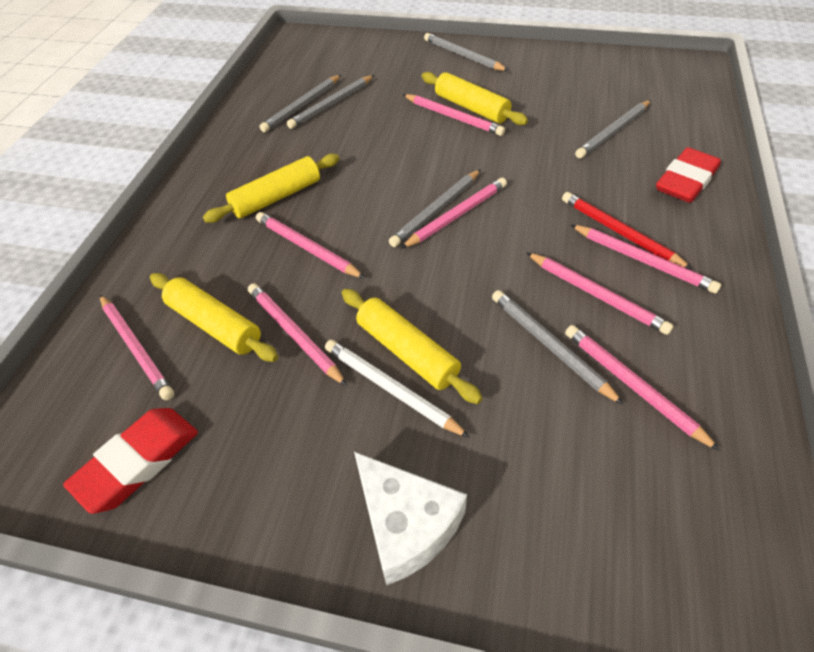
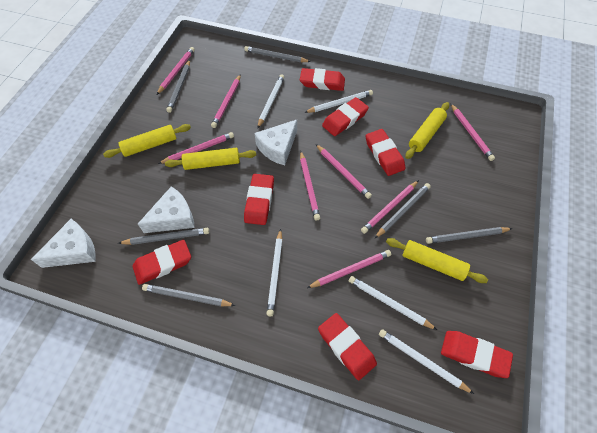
red eraser: [63,408,198,514] [656,147,721,203] = 2 -> [133,240,191,285] [244,174,274,225] [300,68,345,91] [318,313,377,380] [322,97,369,136] [366,129,405,176] [441,331,513,378] = 7
red pencil: [562,192,692,269] = 1 -> none = 0
white cheese: [354,452,467,586] = 1 -> [31,219,96,268] [138,186,195,233] [254,120,297,165] = 3
white pencil: [325,340,470,438] = 1 -> [257,74,284,129] [267,229,282,317] [304,90,373,113] [349,276,437,330] [379,329,474,394] = 5

